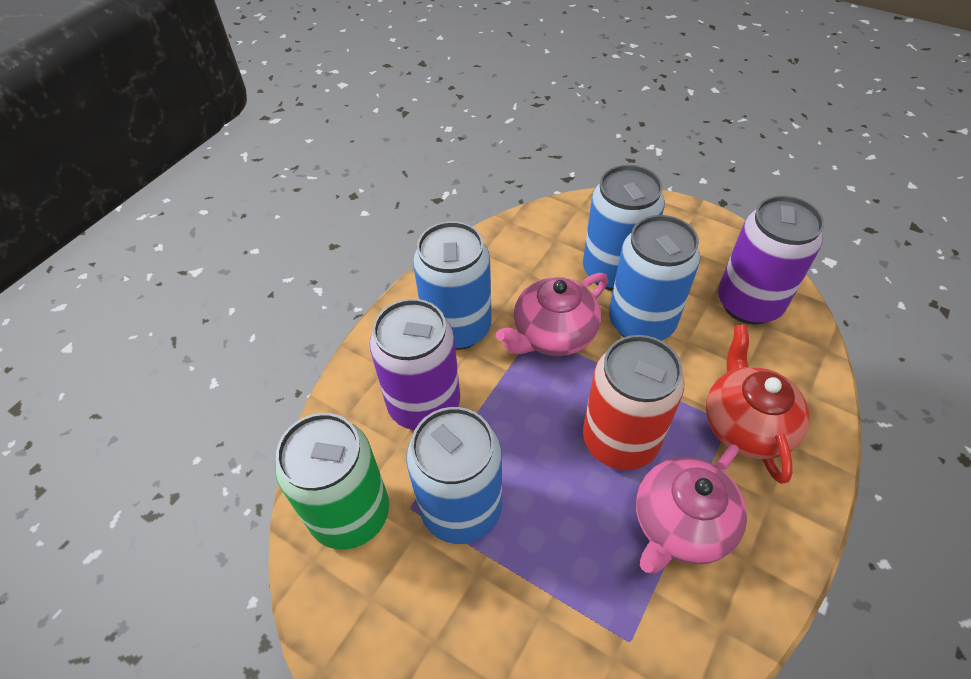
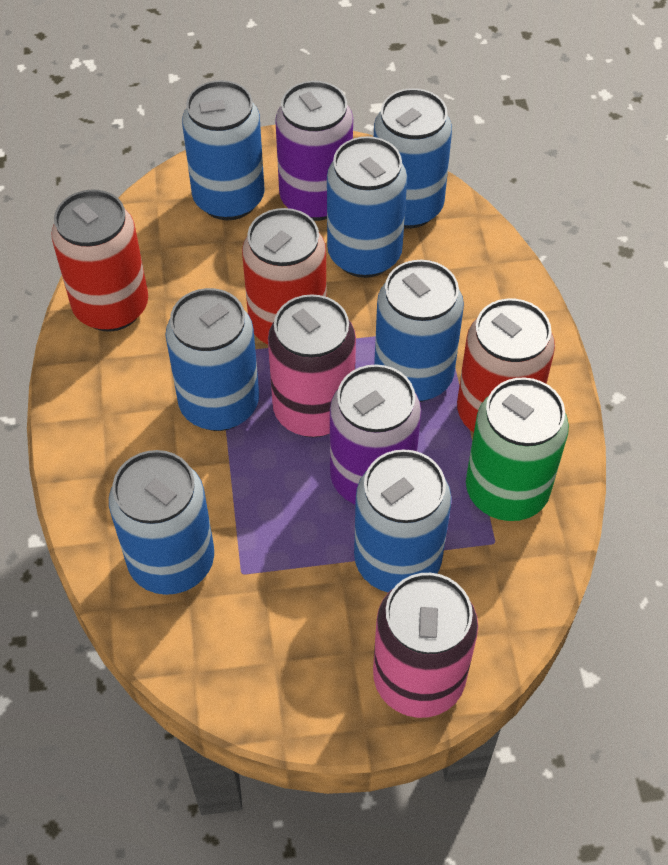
blue can: [406,407,502,544] [413,221,492,350] [583,165,665,291] [609,215,700,340] = 4 -> [109,450,214,595] [166,288,259,431] [182,80,265,220] [327,136,407,278] [354,449,452,593] [374,88,452,229] [374,260,464,402] = 7
pink can: none = 0 -> [268,294,356,437] [373,573,478,718] = 2
pink teapot: [496,273,608,356] [636,445,747,573] = 2 -> none = 0
red can: [583,335,684,470] = 1 -> [51,190,148,332] [242,208,326,344] [457,299,555,432] = 3
red teapot: [706,324,810,484] = 1 -> none = 0

